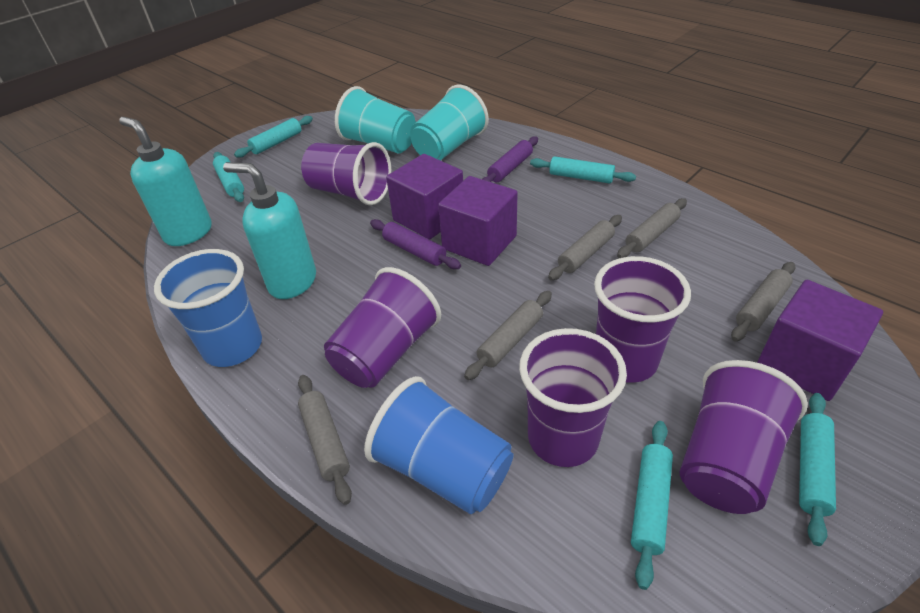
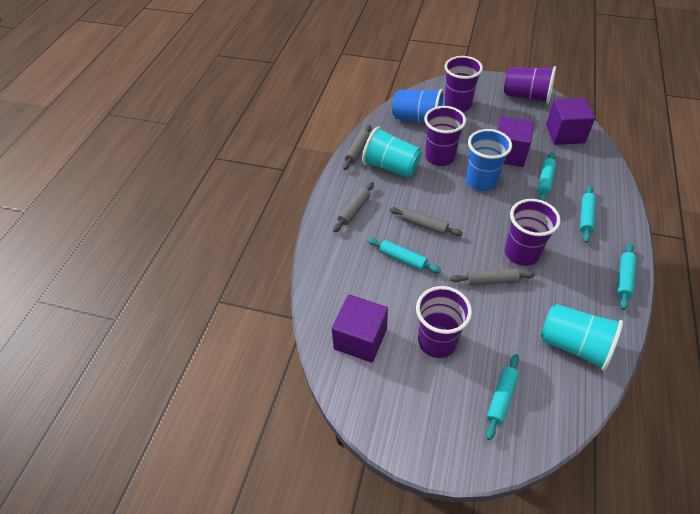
grey rolling pin: [298,375,352,505] [464,291,552,380] [548,215,622,280] [617,198,687,258] [731,262,795,342] = 5 -> [333,182,374,232] [343,125,371,170] [389,207,463,236] [451,268,535,285] = 4
purple rolling pin: [370,219,461,269] [482,136,538,182] = 2 -> none = 0
turquoise soap dispenser: [119,117,212,246] [223,162,316,299] = 2 -> none = 0

